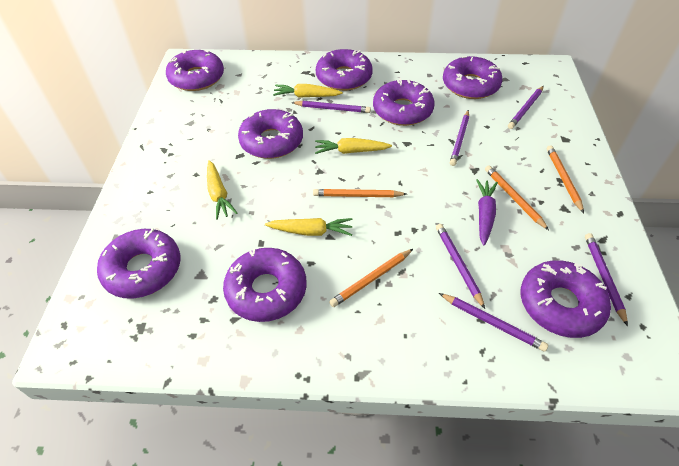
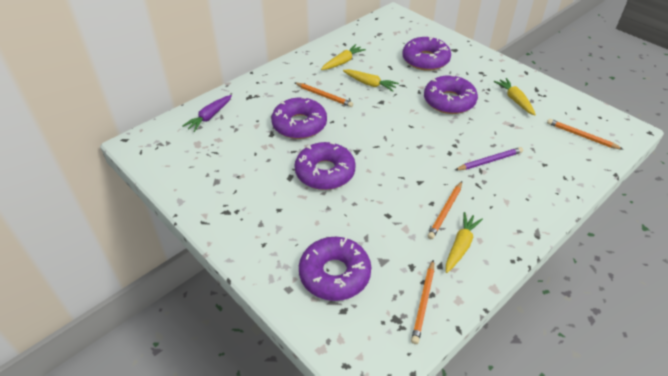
purple donut: [97,228,180,299] [166,50,224,91] [223,248,307,322] [238,109,303,159] [316,49,373,91] [373,78,434,126] [443,56,503,99] [521,260,611,338] = 8 -> [271,97,327,139] [294,142,356,190] [299,237,371,301] [402,36,451,71] [424,75,478,114] = 5
purple pencil: [291,101,371,113] [436,224,485,309] [439,293,548,352] [450,110,469,166] [508,86,544,129] [585,233,628,326] = 6 -> [455,147,523,170] = 1

